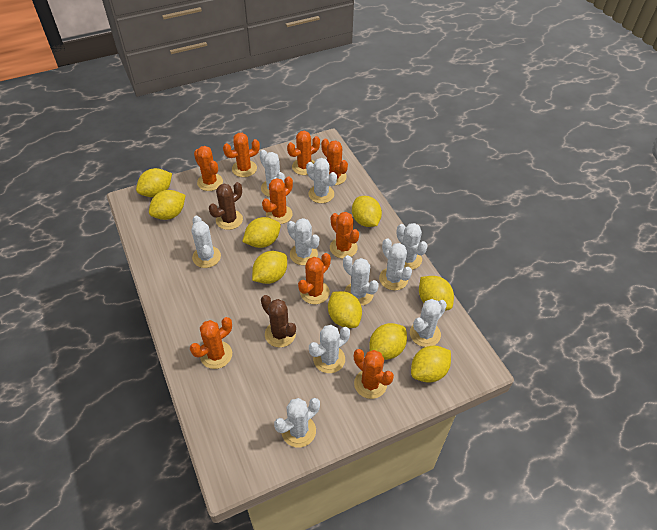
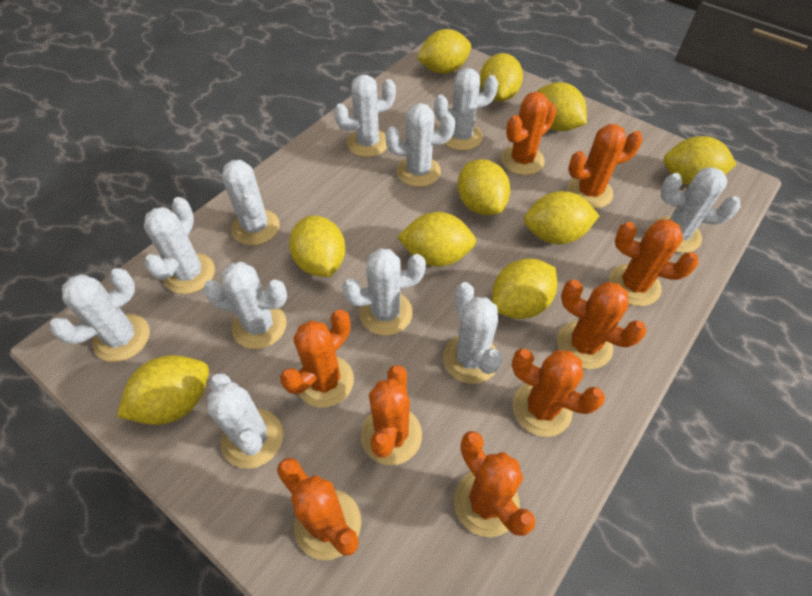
brown cactus: [209,182,243,230] [261,295,296,347] = 2 -> none = 0
white cactus: [192,216,221,268] [259,150,285,197] [274,398,320,447] [287,218,320,265] [306,158,337,203] [309,325,350,373] [343,255,379,306] [379,238,412,290] [396,223,428,270] [410,299,447,347] = 10 -> [50,268,150,362] [144,197,215,294] [203,262,287,349] [207,373,283,469] [222,160,280,245] [334,75,396,157] [342,248,426,336] [385,103,455,187] [434,68,498,151] [443,282,502,384] [654,167,740,253] = 11
yellow lemon: [136,168,172,197] [149,190,186,220] [242,217,281,248] [252,251,287,284] [328,291,362,328] [352,196,382,227] [369,323,407,360] [411,345,451,383] [419,276,454,311] = 9 -> [117,355,209,425] [289,216,345,277] [397,212,476,267] [417,29,471,74] [458,159,510,215] [480,53,523,102] [492,258,557,319] [524,191,599,245] [536,82,587,131] [664,136,736,185] = 10

